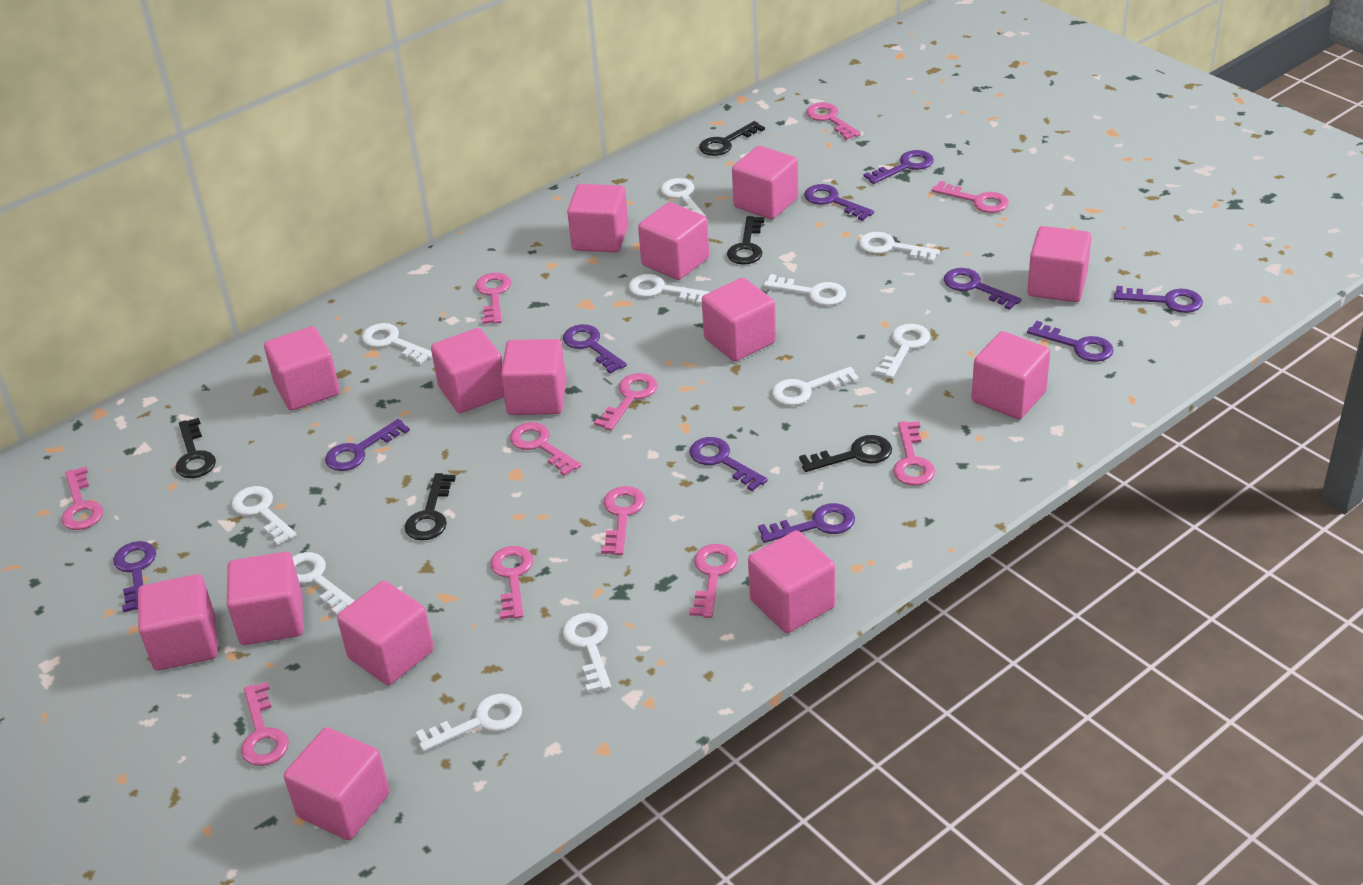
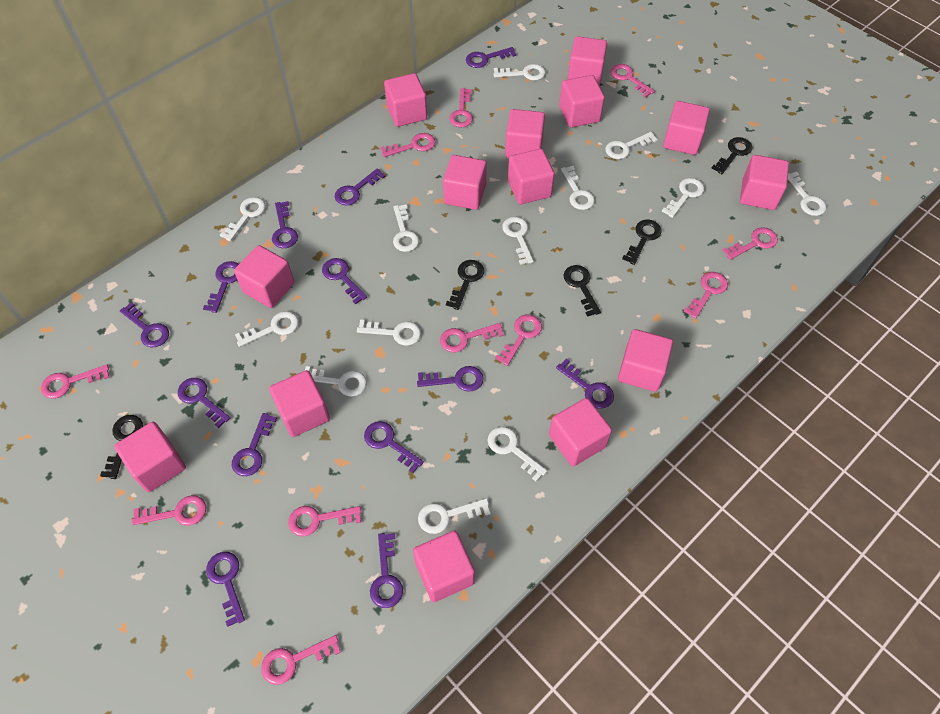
purple key: [113,541,156,612] [325,419,410,471] [563,324,627,374] [689,437,768,491] [758,503,855,543] [804,184,874,221] [864,150,934,184] [944,268,1022,310] [1027,321,1114,362] [1114,286,1203,313] = 10 -> [120,302,169,347] [178,378,231,428] [203,261,239,313] [206,552,245,627] [232,413,277,476] [272,201,298,248] [322,258,367,304] [335,168,385,206] [364,421,424,473] [370,533,403,608] [417,366,484,392] [466,47,516,68] [556,358,614,409] = 13
white key: [232,486,297,545] [292,552,354,615] [362,323,432,364] [416,694,522,752] [563,613,611,693] [628,274,709,305] [661,178,706,217] [764,274,846,306] [772,367,859,406] [859,232,940,262] [874,324,930,378] = 11 -> [220,197,266,241] [235,311,299,347] [305,366,367,397] [357,320,421,346] [393,204,419,252] [418,498,490,534] [488,427,547,481] [493,64,545,80] [502,216,534,265] [561,166,595,210] [605,132,658,159] [662,178,704,218] [788,171,826,216] = 13

